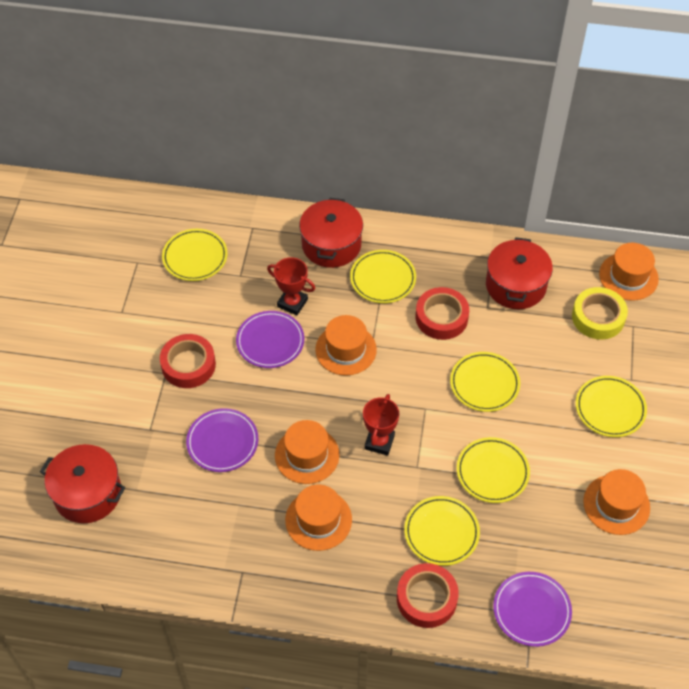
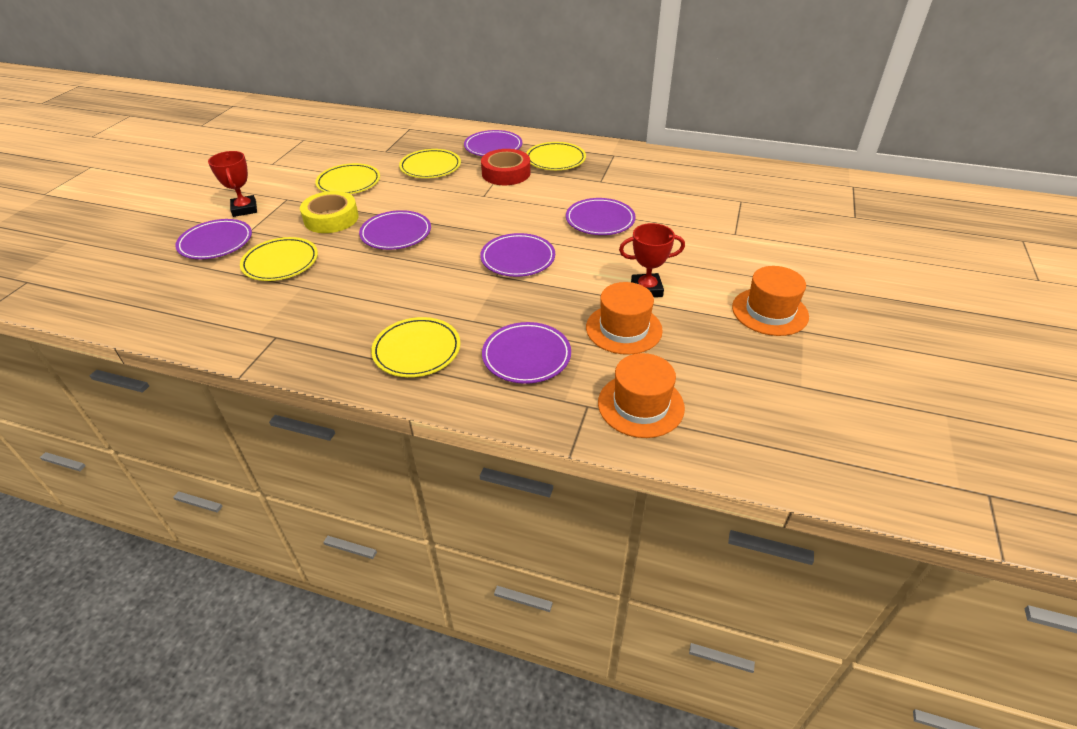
orange hat: [275,420,339,484] [285,484,352,551] [315,315,377,376] [583,469,650,535] [599,243,659,301] = 5 -> [586,282,663,355] [598,353,685,438] [732,266,809,336] = 3
purple plate: [186,408,258,472] [236,311,304,368] [493,572,572,647] = 3 -> [175,219,252,259] [359,210,431,250] [464,130,523,156] [480,233,555,277] [482,322,571,384] [566,198,636,235] = 6
red pot: [40,444,125,523] [299,198,363,268] [486,237,553,309] = 3 -> none = 0
red tape: [160,334,216,388] [397,563,459,628] [416,287,469,340] = 3 -> [481,149,530,185] = 1
yellow plate: [162,229,228,281] [350,250,416,303] [404,496,480,566] [450,352,520,412] [457,437,530,503] [576,376,647,437] = 6 -> [240,237,318,281] [315,163,380,194] [371,317,460,377] [399,149,461,178] [526,142,586,170] = 5

